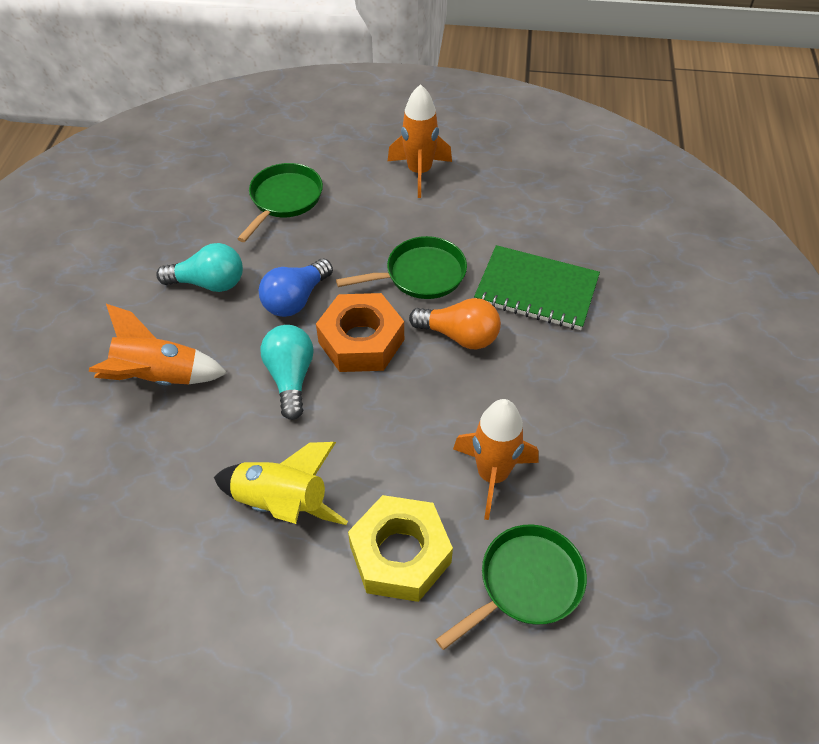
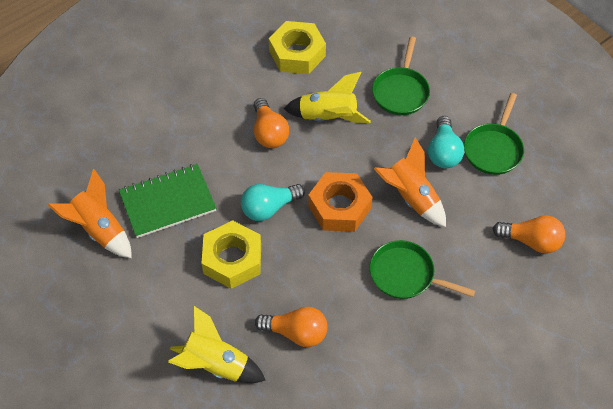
blue light bulb: [259,258,333,317] = 1 -> none = 0
orange light bulb: [409,298,501,349] = 1 -> [254,98,289,148] [255,306,328,347] [493,215,565,253] = 3
orange rocket: [89,304,227,386] [387,84,452,198] [453,399,539,520] = 3 -> [48,169,132,258] [374,137,446,227] = 2
yellow nut: [348,495,453,602] = 1 -> [202,220,261,289] [269,21,326,74] = 2
yellow rocket: [214,442,348,525] = 1 -> [168,306,266,383] [284,72,371,123] = 2

